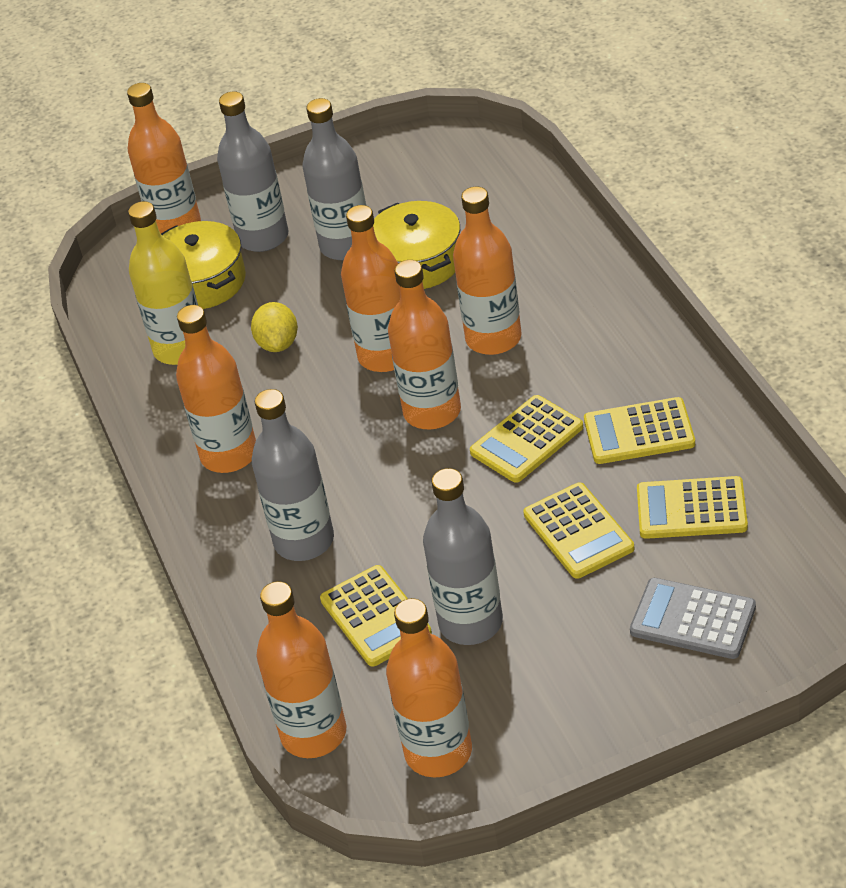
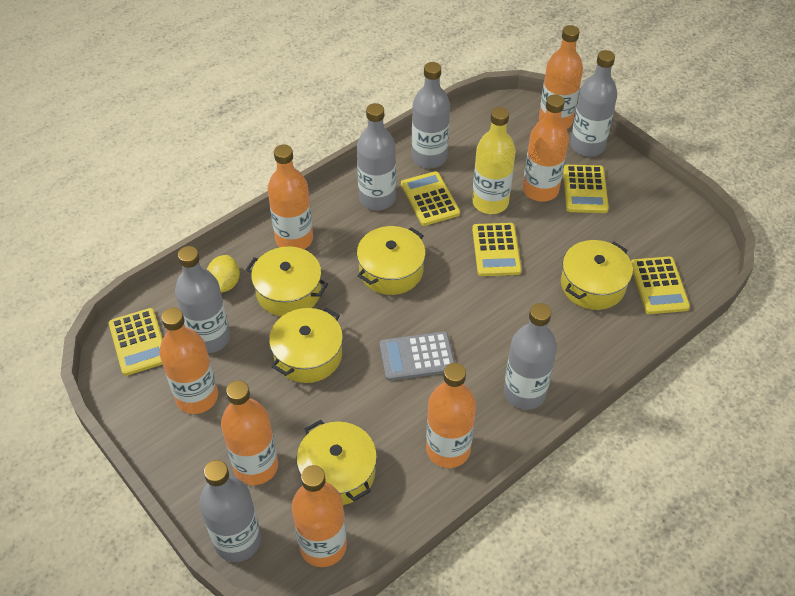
grey bottle: [217,91,288,252] [252,389,334,561] [303,98,366,260] [423,468,503,645] = 4 -> [175,246,230,353] [199,460,261,562] [357,103,396,210] [412,62,450,168] [504,303,557,410] [570,50,617,157] = 6
yellow pot: [161,221,246,309] [373,201,460,289] = 2 -> [246,246,328,317] [269,307,343,383] [297,420,377,505] [357,226,426,295] [561,240,633,310] = 5

